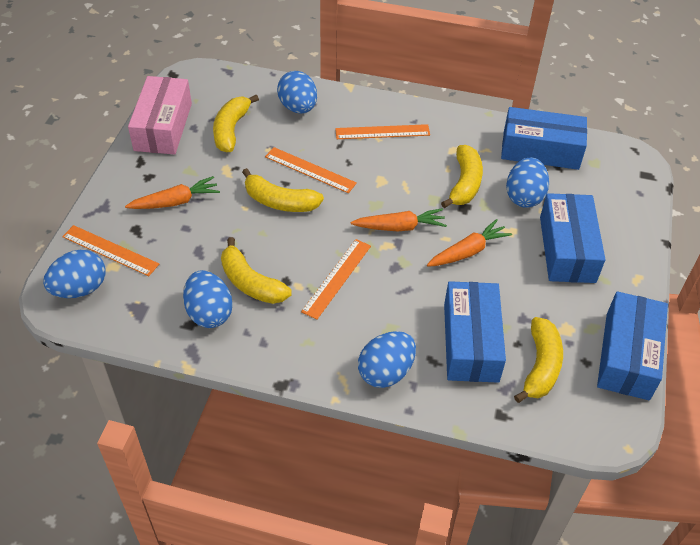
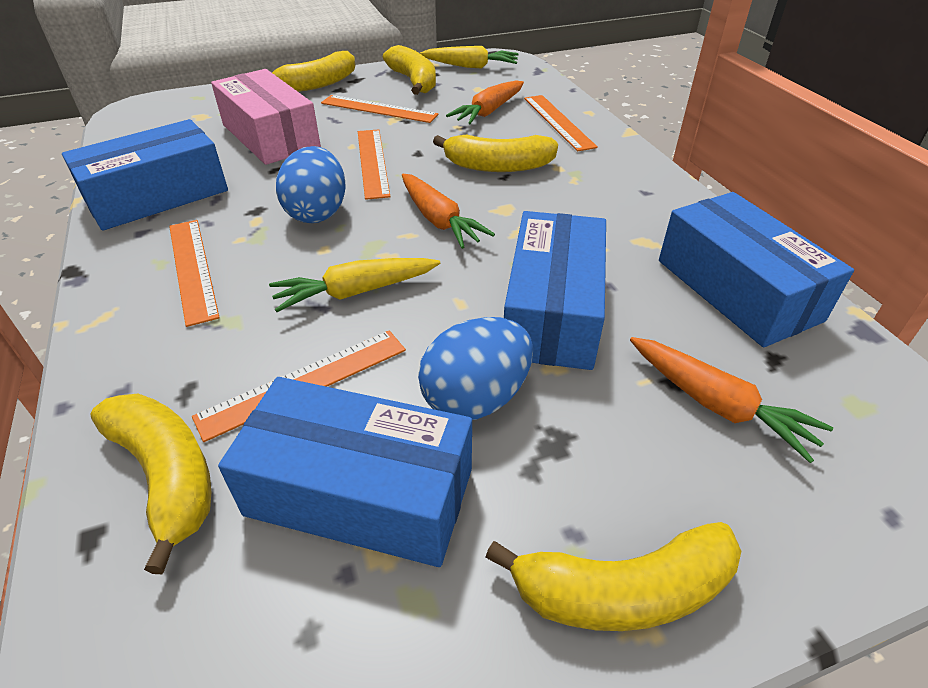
blue egg: [43,250,105,298] [183,270,233,328] [277,71,317,113] [358,331,416,388] [506,157,549,208] = 5 -> [276,146,346,223] [418,317,533,420] = 2
orange ruler: [62,225,159,276] [265,147,357,193] [301,239,371,320] [335,124,430,139] = 4 -> [169,220,220,327] [192,330,406,442] [321,95,439,123] [358,129,391,200] [524,95,598,151] = 5
yellow carrot: none = 0 -> [269,258,440,312] [420,46,519,69] = 2

